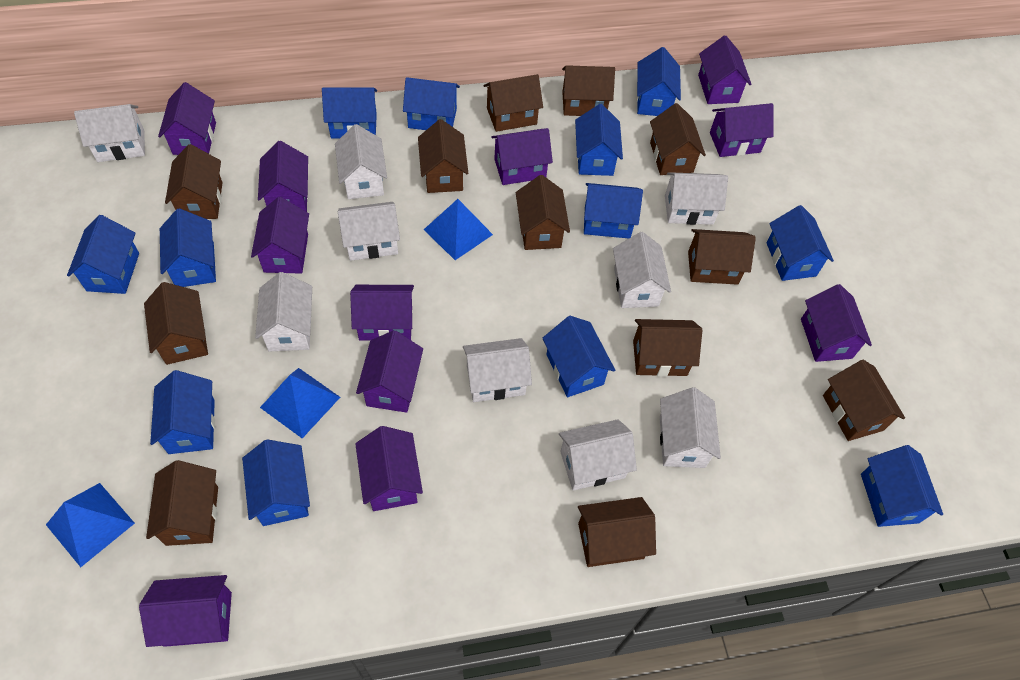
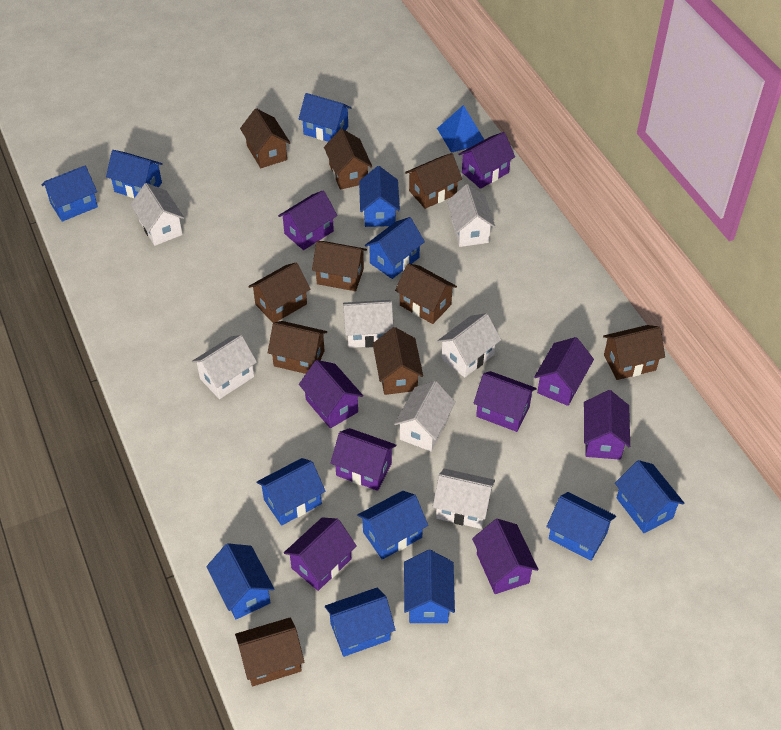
blue pyramid: [46,483,135,567] [260,368,340,438] [424,199,493,260] = 3 -> [437,105,484,153] = 1
brown house: [144,282,208,365] [146,460,218,546] [165,144,223,219] [418,119,468,193] [484,74,543,132] [516,175,570,250] [562,65,615,116] [578,497,656,567] [633,319,702,377] [650,103,706,175] [688,229,756,285] [823,360,905,441] = 12 -> [235,617,304,686] [240,108,290,168] [248,262,310,323] [268,321,327,374] [312,241,367,291] [324,129,372,190] [373,327,423,395] [395,263,457,324] [405,153,462,209] [603,325,665,380] = 10
purple house: [139,575,232,647] [158,82,216,155] [251,197,309,274] [258,141,308,212] [350,285,414,340] [355,426,423,511] [356,330,423,413] [491,128,553,185] [698,35,752,104] [710,103,773,157] [801,284,872,362] = 11 -> [278,190,337,250] [284,517,357,591] [299,360,363,428] [331,428,396,491] [458,132,515,189] [472,519,539,594] [473,371,536,432] [534,337,594,406] [584,390,630,460] = 9
white house: [74,104,145,162] [255,272,312,352] [335,124,387,199] [338,202,400,261] [463,338,532,402] [559,419,637,491] [613,232,671,308] [660,387,721,468] [665,172,728,225] = 9 -> [130,183,184,246] [192,335,257,399] [343,300,393,348] [394,381,456,451] [433,469,495,529] [437,313,501,378] [447,184,495,247] = 7

